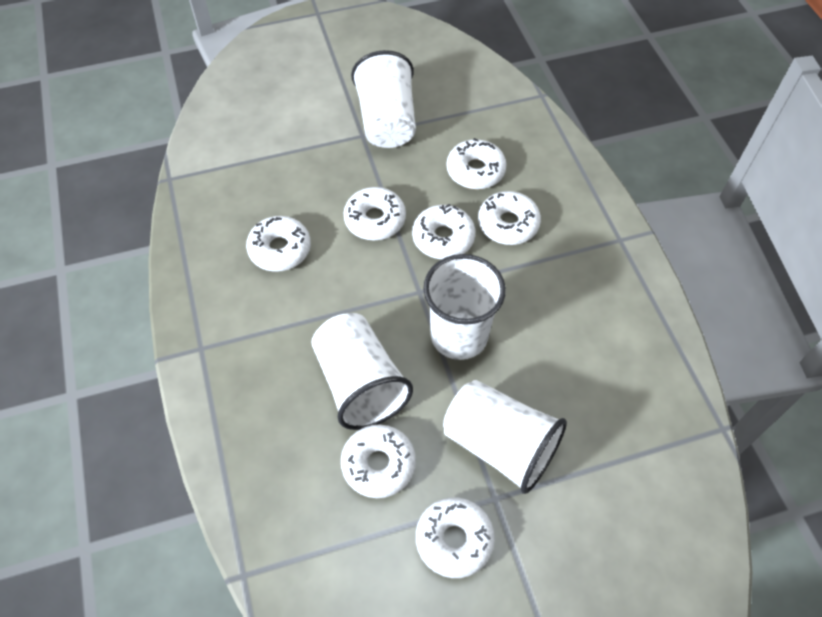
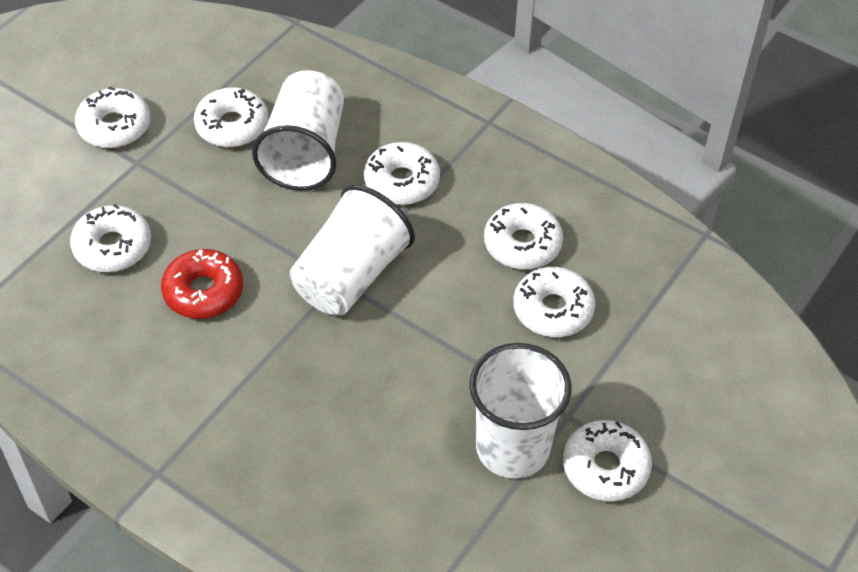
red donut: none = 0 -> [161,249,243,319] = 1
white cup: [312,313,413,430] [351,50,416,148] [423,254,506,360] [443,380,567,494] = 4 -> [252,70,344,191] [290,185,415,315] [469,343,572,479] = 3

